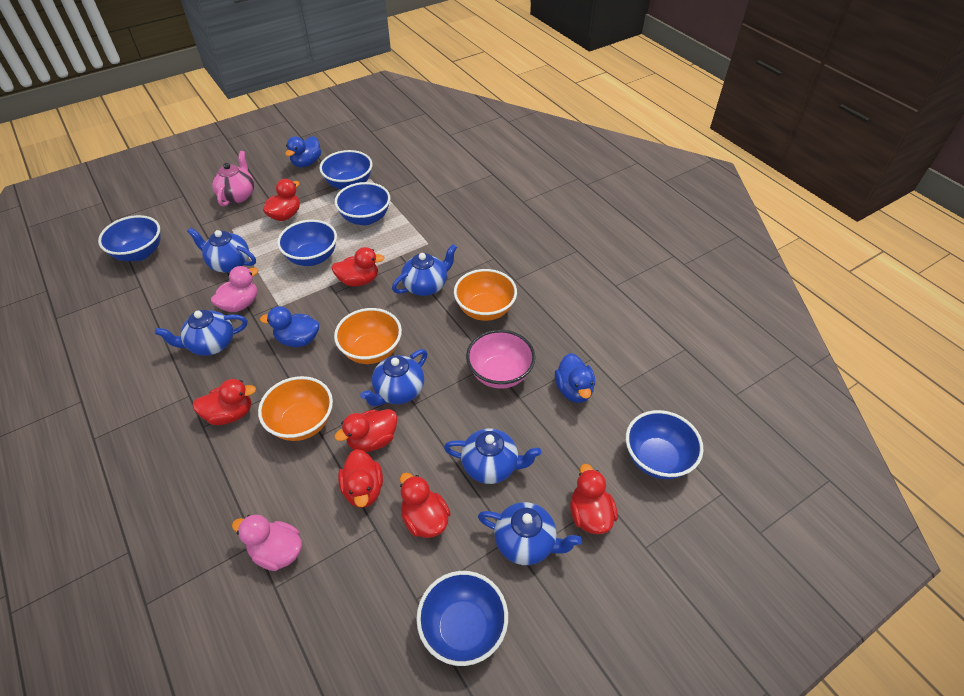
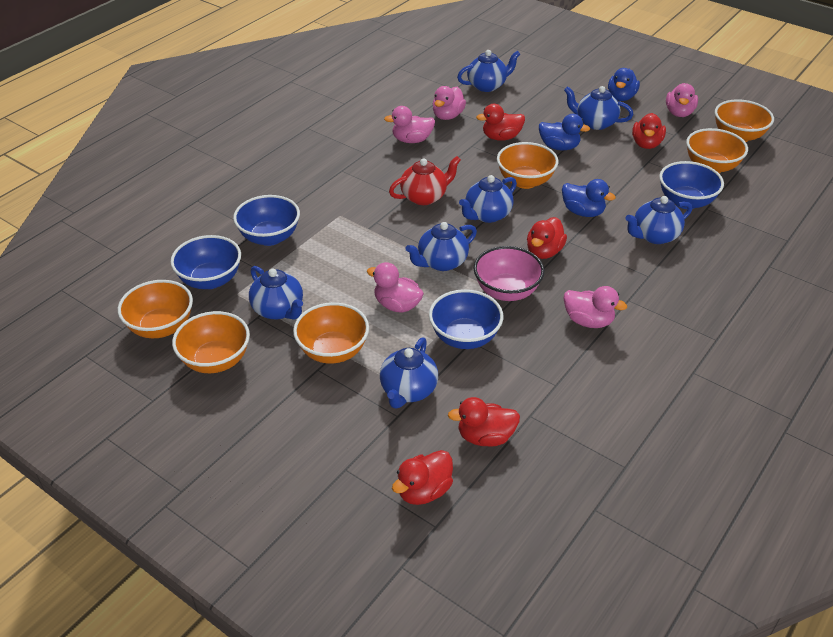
blue bowl: [98,215,161,261] [277,220,337,266] [319,150,372,189] [335,182,390,225] [416,571,508,666] [626,410,704,479] = 6 -> [171,235,241,289] [233,195,300,246] [429,289,503,349] [659,161,724,209] = 4
blue teapot: [155,310,247,356] [187,228,256,273] [360,349,428,406] [392,244,457,296] [444,428,541,484] [478,502,582,565] = 6 -> [249,266,303,320] [380,337,438,408] [405,222,477,271] [457,50,520,92] [459,175,517,223] [564,86,633,130] [626,196,692,244] = 7
orange bowl: [258,376,333,441] [334,308,402,364] [454,269,517,321] = 3 -> [118,280,193,338] [172,311,250,373] [293,302,369,364] [497,142,558,189] [686,128,748,173] [715,99,774,142] = 6
pink duck: [211,266,259,312] [232,515,302,571] = 2 -> [367,262,424,313] [384,106,435,143] [433,86,466,120] [563,286,627,328] [666,83,698,117] = 5
pink teapot: [212,151,254,207] = 1 -> none = 0
red duck: [192,379,256,425] [263,179,300,221] [331,247,385,286] [334,409,397,452] [338,449,383,508] [400,473,451,538] [570,464,618,534] = 7 -> [392,450,453,505] [448,397,520,446] [476,104,525,141] [527,217,567,259] [632,113,666,149] = 5
red teapot: none = 0 -> [389,156,461,205] = 1

